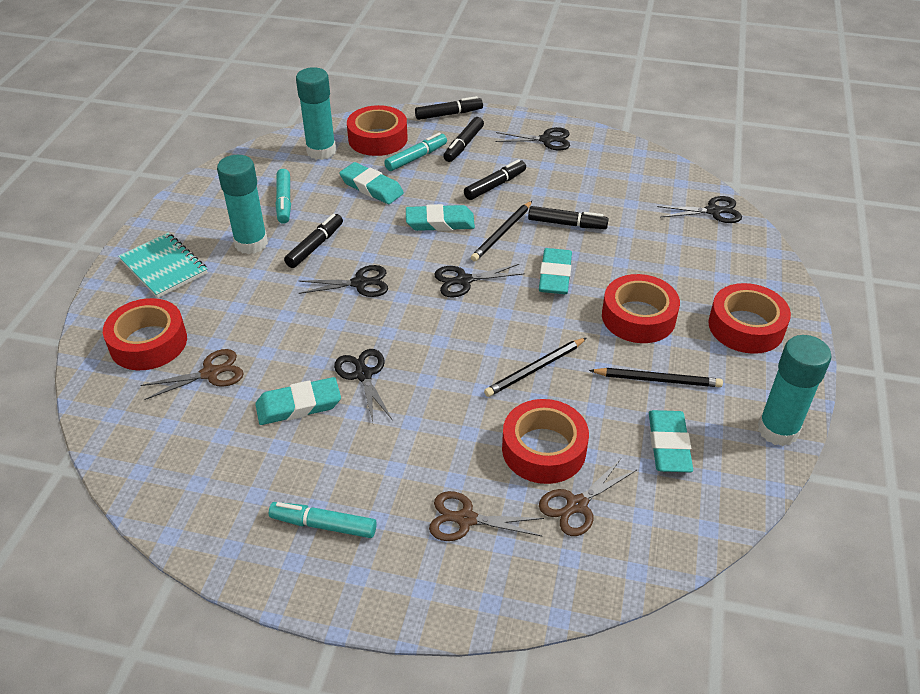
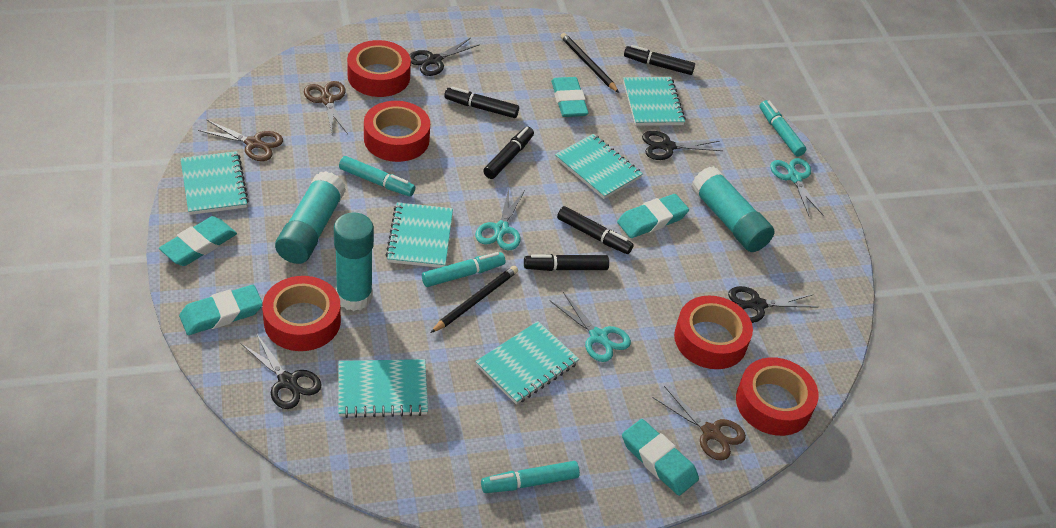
black pencil: [471,201,532,262] [484,338,587,397] [589,368,723,387] = 3 -> [430,266,518,333] [560,33,619,93] = 2
black scissors: [298,265,388,297] [334,349,392,422] [434,264,525,298] [496,127,570,150] [657,196,742,223] = 5 -> [241,333,322,409] [409,38,480,76] [642,131,723,160] [728,286,819,323] = 4
turquoise marker: [269,502,377,538] [276,169,291,224] [384,133,447,171] = 3 -> [339,156,415,196] [422,252,506,287] [481,461,580,493] [760,100,806,157] = 4
turquoise notebook: [118,233,208,298] = 1 -> [180,151,249,215] [338,359,428,418] [386,202,453,268] [475,321,579,405] [555,134,643,199] [623,77,686,126] = 6
turquoise scissors: none = 0 -> [475,189,525,250] [550,292,631,362] [770,158,824,216] = 3

